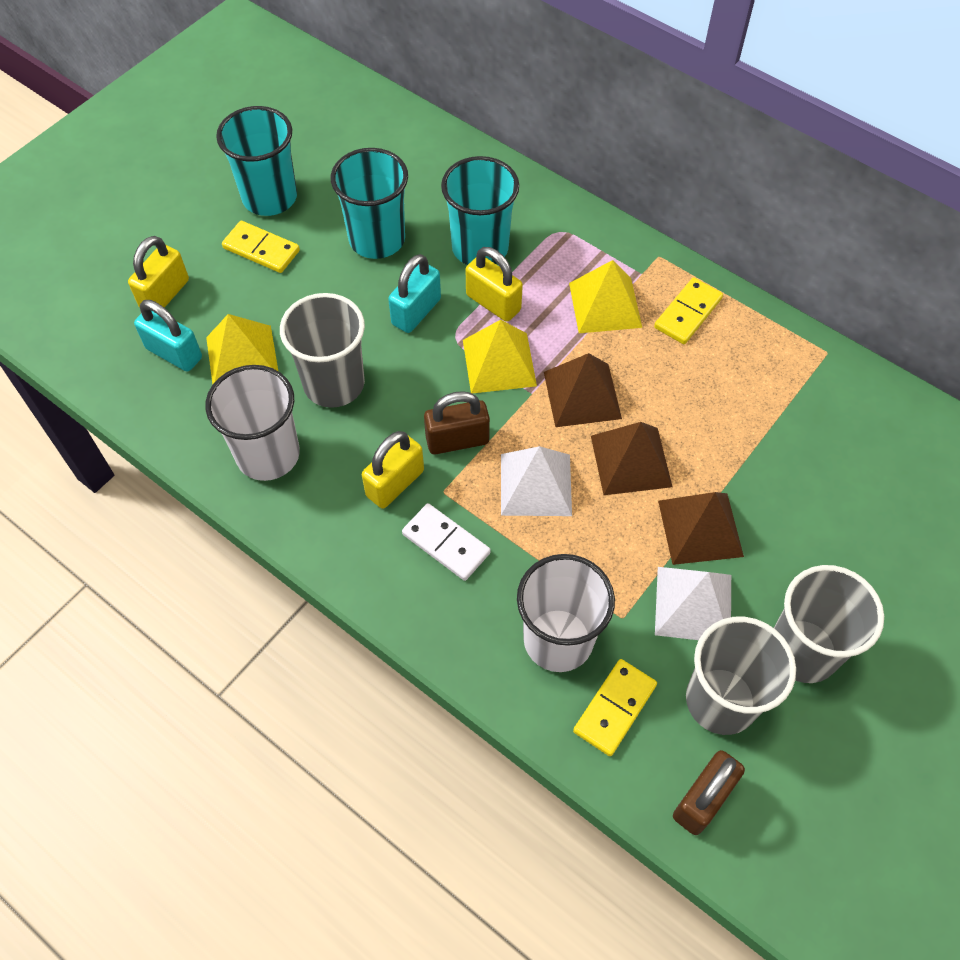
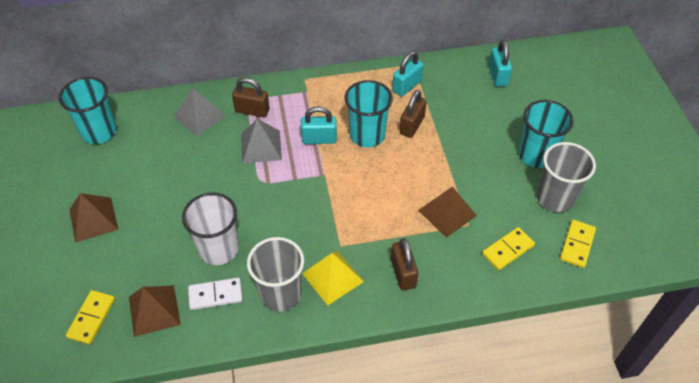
brown padlock: [424,391,490,455] [673,750,745,835] = 2 -> [232,77,270,117] [391,238,418,290] [399,90,427,138] = 3
grey cup: [280,293,365,408] [686,617,796,735] [774,565,884,683] = 3 -> [247,237,304,312] [537,142,596,212] = 2
grey pyramid: none = 0 -> [173,88,226,136] [241,119,282,164] = 2
turquoise padlock: [134,300,202,372] [388,254,441,333] = 2 -> [301,106,337,144] [392,51,424,97] [488,40,512,87] = 3
white cup: [205,365,300,481] [517,554,615,672] = 2 -> [182,193,239,265] = 1
white pyramid: [501,446,572,516] [655,567,731,640] = 2 -> none = 0
yellow padlock: [128,236,189,308] [362,431,424,508] [466,247,523,322] = 3 -> none = 0
yellow pyramid: [206,314,278,385] [463,320,537,394] [569,260,642,333] = 3 -> [302,251,364,305] = 1

